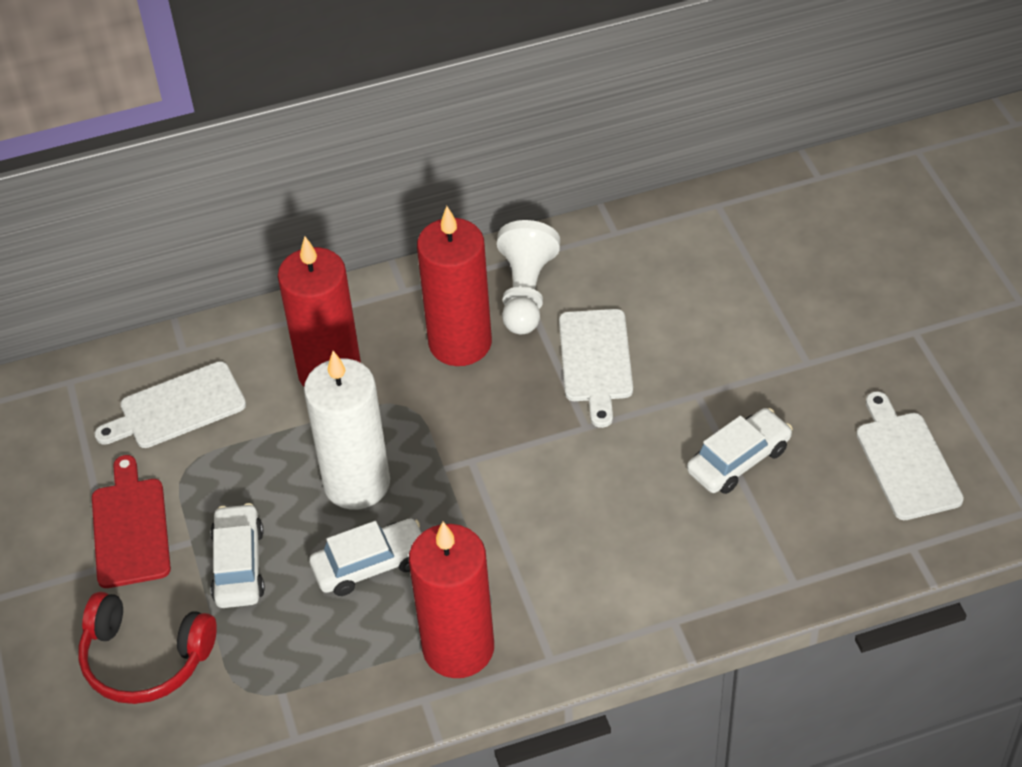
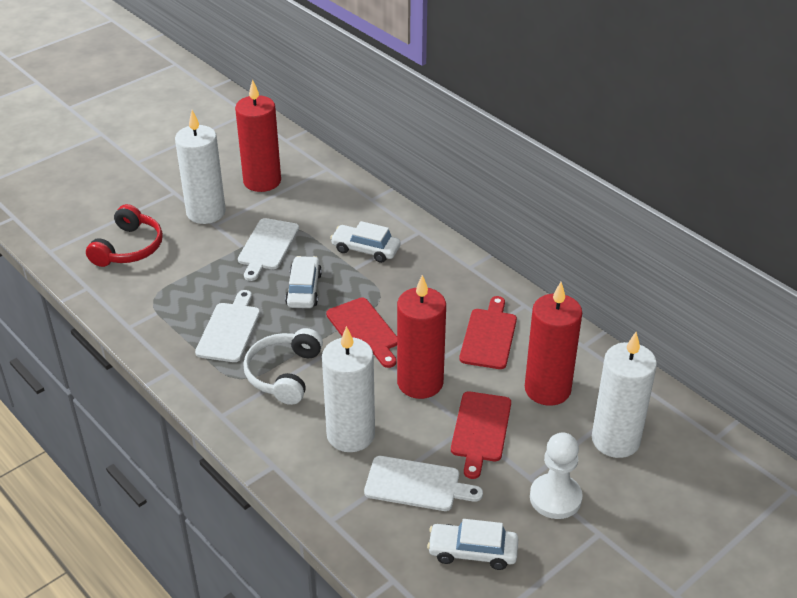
red cutting board: [92,455,171,588] = 1 -> [326,298,397,368] [451,391,511,479] [459,296,517,369] = 3
white candle: [304,351,390,510] = 1 -> [175,110,226,224] [322,326,375,452] [592,332,657,458] = 3
white headphones: none = 0 -> [243,328,323,405] = 1

